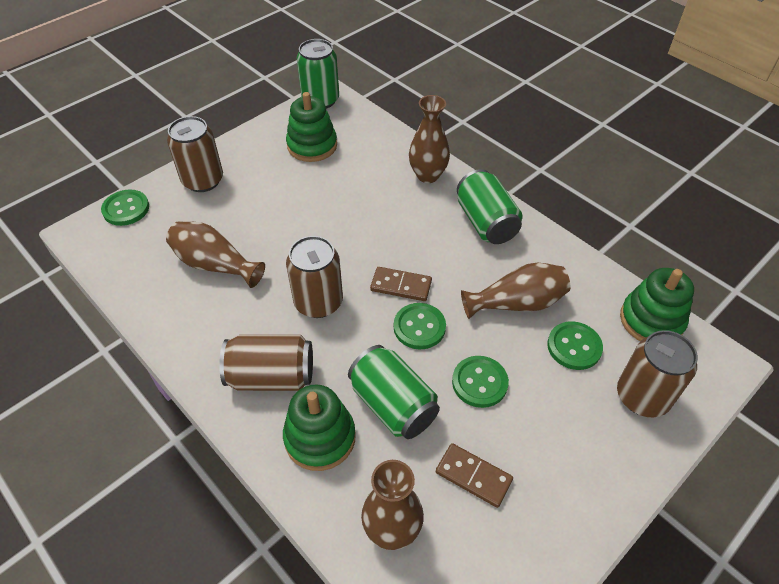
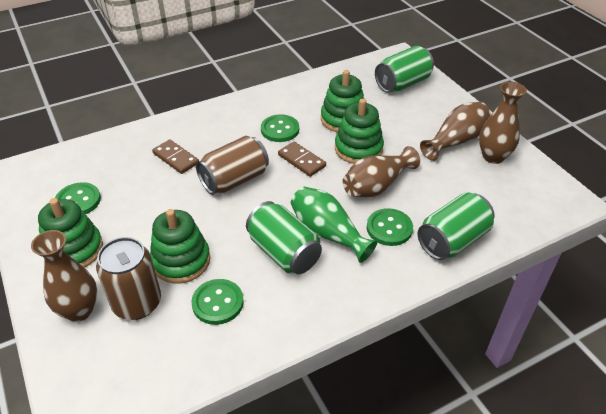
brown can: [167,116,223,192] [219,335,313,391] [286,236,343,318] [617,330,698,418] = 4 -> [96,237,161,320] [196,136,269,195] = 2
green stacking toy: [283,385,356,471] [286,92,337,162] [620,268,694,341] = 3 -> [38,198,103,268] [150,209,210,284] [321,70,364,133] [335,99,384,164] = 4
green vase: none = 0 -> [291,187,377,263] = 1

